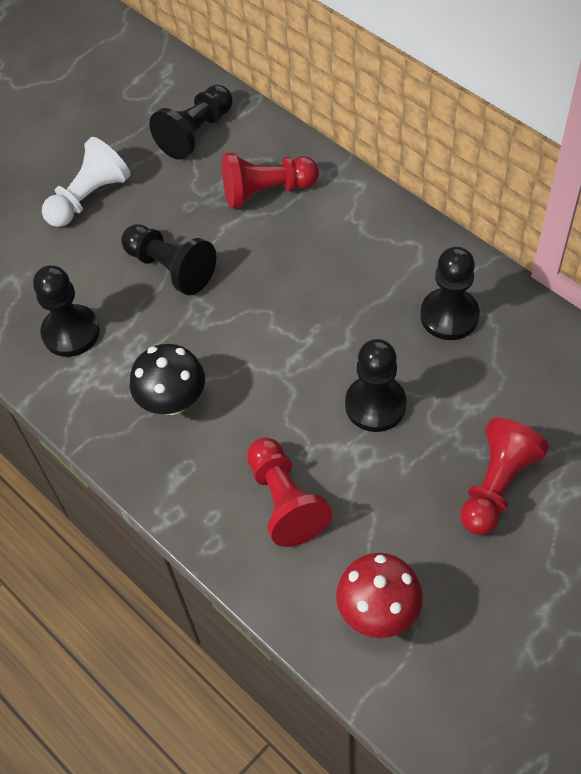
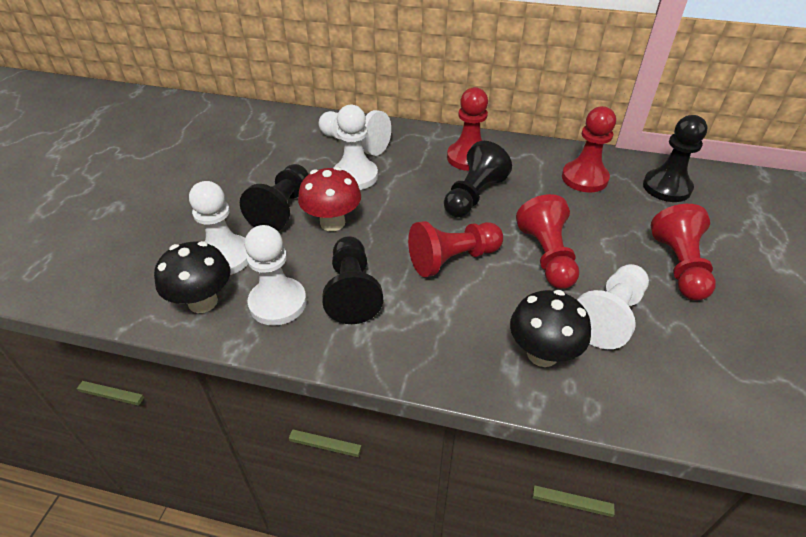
black mushroom: [130,344,205,415] = 1 -> [154,241,230,313] [510,290,591,367] = 2
black pawn: [33,265,100,357] [121,224,216,295] [149,85,232,160] [345,339,407,432] [420,247,480,340] = 5 -> [240,164,308,231] [322,236,383,324] [444,141,512,218] [643,115,708,202] = 4
red pawn: [222,152,319,209] [247,437,333,547] [460,418,549,535] = 3 -> [408,221,503,277] [447,87,488,171] [516,194,579,289] [562,106,616,192] [651,204,716,300] = 5
white pawn: [42,137,130,227] = 1 -> [189,181,248,275] [245,225,307,326] [319,110,391,156] [334,105,378,190] [577,264,649,349] = 5

